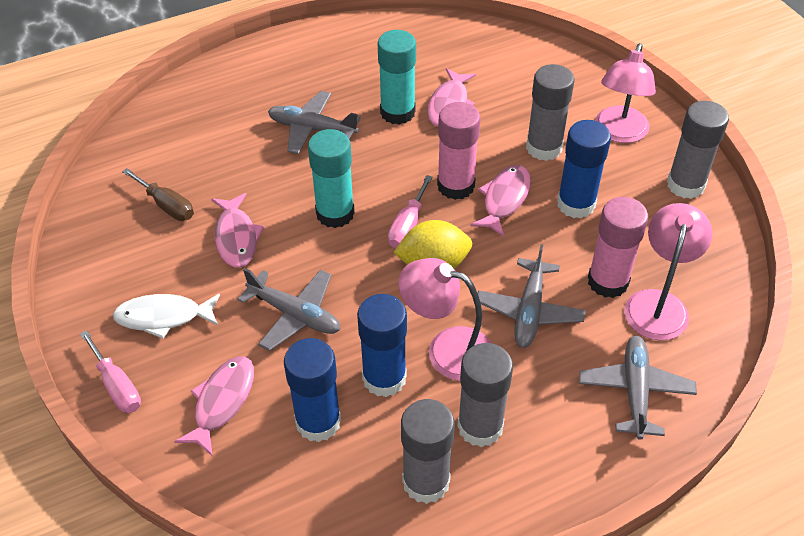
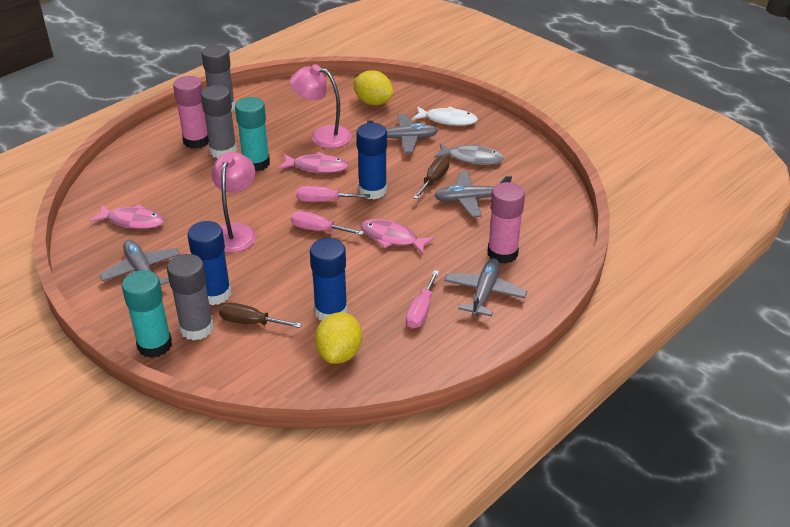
brown screwdriver: [122,168,194,221] = 1 -> [219,303,302,328] [413,156,449,199] = 2
grey fish: none = 0 -> [434,143,504,165] = 1
grey glue stick: [401,399,455,504] [457,343,513,447] [526,64,575,161] [667,101,729,199] = 4 -> [167,254,214,340] [201,85,237,159] [202,45,235,111] = 3
pink fish: [174,356,254,457] [211,193,264,268] [427,68,476,127] [470,165,531,237] = 4 -> [89,204,165,229] [278,152,349,173] [361,219,435,254] = 3
pink lamp: [398,258,491,381] [595,43,656,143] [624,203,713,341] = 3 -> [212,152,256,253] [290,65,352,148] = 2
pink screwdriver: [80,330,141,413] [388,175,432,249] = 2 -> [291,211,364,235] [297,186,370,202] [406,270,439,329] = 3
yellow lemon: [393,220,472,268] = 1 -> [315,312,362,364] [353,70,394,105] = 2

